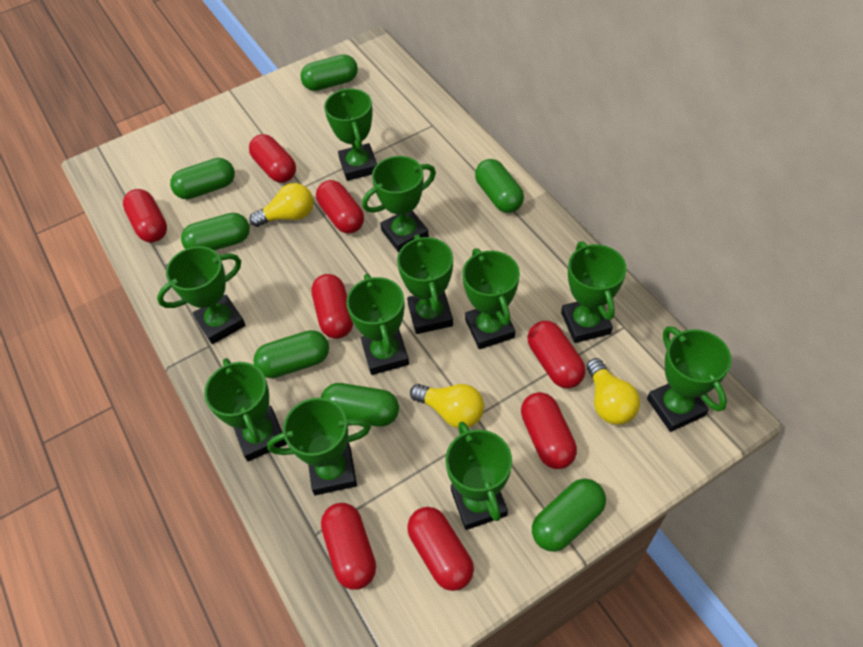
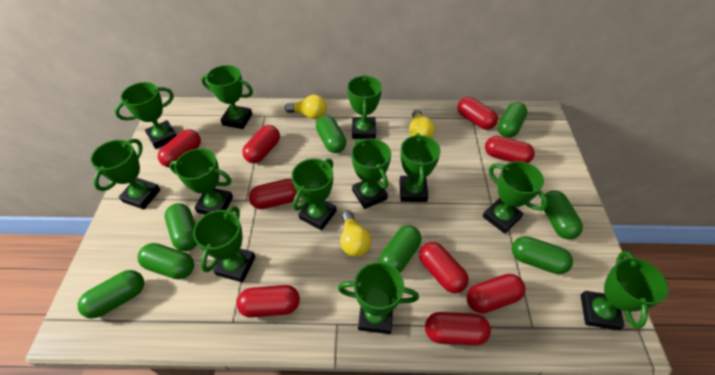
green capsule: [170,158,235,199] [181,213,250,250] [253,330,329,378] [300,54,358,91] [321,383,399,426] [475,159,524,213] [532,479,606,552] = 7 -> [78,270,144,319] [137,243,194,279] [164,203,197,251] [316,115,346,153] [379,226,421,272] [498,102,528,138] [512,236,573,274] [541,190,583,239] = 8
green trophy: [157,246,246,344] [204,358,287,461] [267,398,371,495] [324,89,377,181] [346,274,409,375] [362,156,436,252] [397,234,453,334] [446,422,512,530] [462,248,520,349] [561,241,627,343] [647,326,732,432] = 11 -> [91,139,161,210] [115,82,177,149] [169,148,233,215] [193,206,255,283] [201,65,253,129] [292,159,337,231] [338,262,419,334] [347,75,382,139] [351,139,391,209] [399,133,441,202] [482,161,548,234] [580,251,668,330] = 12
red capsule: [123,189,167,243] [249,134,296,183] [311,274,353,339] [316,180,364,234] [321,503,376,590] [407,507,474,591] [521,392,577,469] [527,321,586,388] = 8 -> [158,129,201,167] [237,285,300,318] [242,125,280,163] [249,179,297,209] [419,242,469,293] [425,312,491,345] [457,97,498,130] [467,274,526,313] [485,136,535,163] = 9

